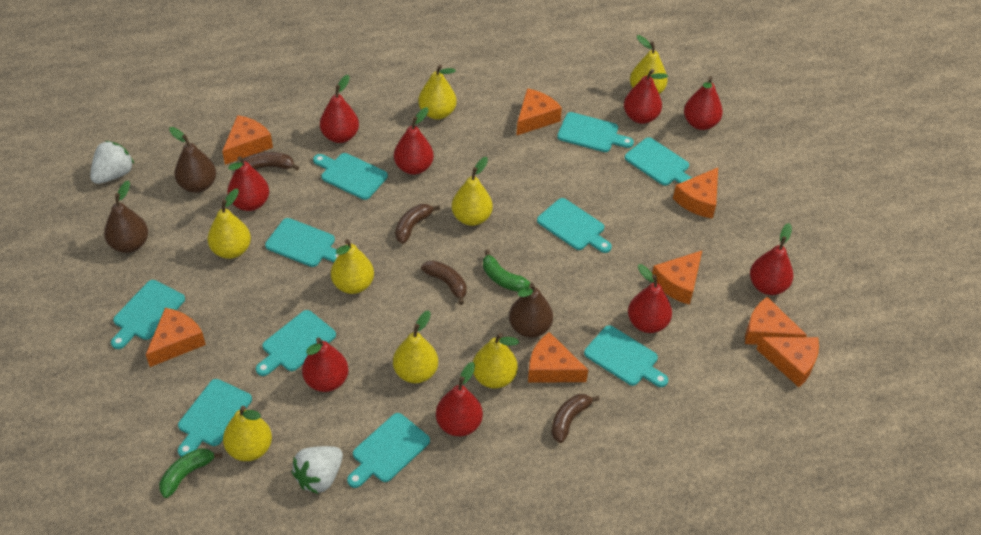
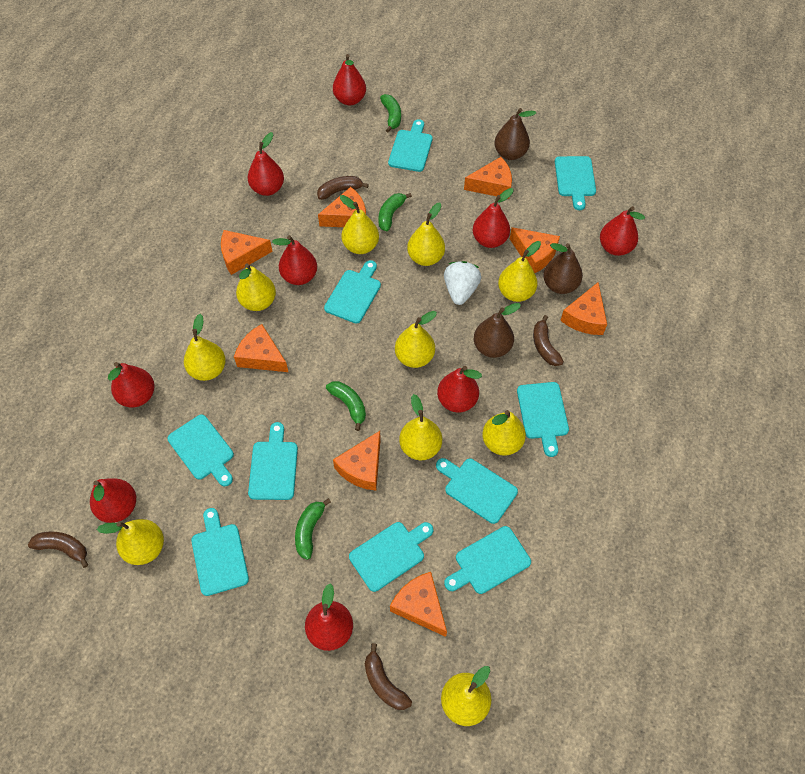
green banana: [159,448,222,498] [483,250,530,292] = 2 -> [295,498,331,560] [326,381,366,431] [378,193,412,231] [380,94,401,133] = 4
white strawberry: [90,141,134,184] [291,446,343,494] = 2 -> [444,261,481,305] = 1
yellow pear: [207,188,251,259] [223,406,272,461] [331,239,374,294] [393,311,438,383] [418,64,457,120] [452,157,493,226] [473,333,519,389] [630,35,668,94] = 8 -> [97,519,164,565] [184,314,226,381] [236,263,276,311] [340,195,379,254] [395,311,437,368] [399,394,442,460] [407,203,445,266] [441,666,491,726] [482,410,526,456] [498,241,541,302] = 10

